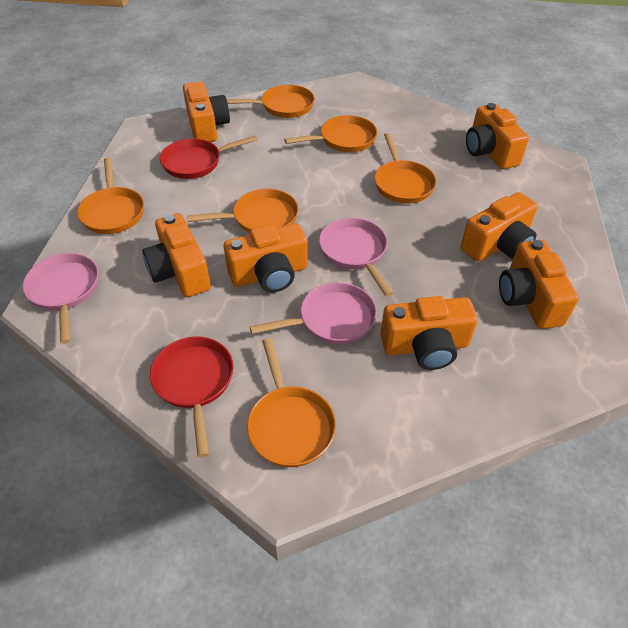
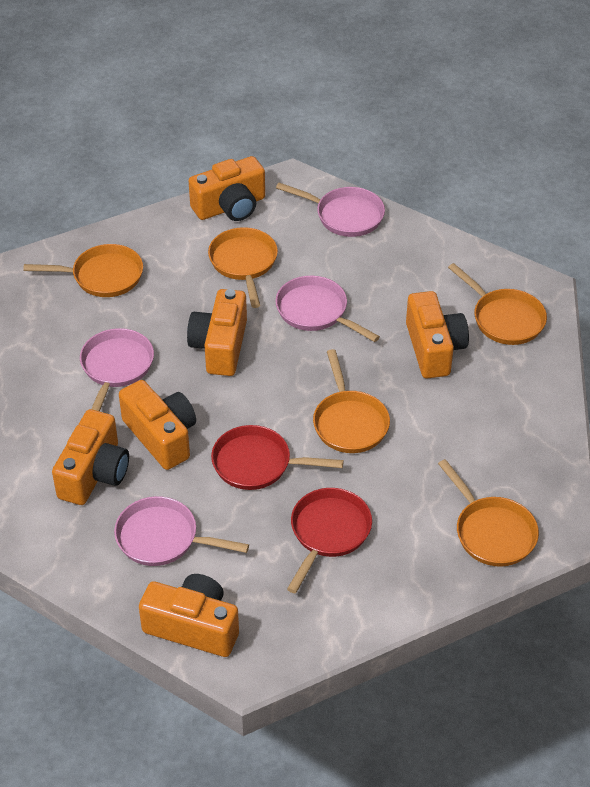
orange camera: [142,213,211,297] [183,81,230,142] [224,223,308,292] [380,296,478,370] [461,192,538,262] [466,103,529,169] [499,240,579,329] = 7 -> [52,409,129,505] [119,380,196,470] [139,574,239,657] [187,289,247,376] [189,156,265,221] [406,291,469,378] = 6
orange pan: [77,158,144,234] [187,189,299,233] [227,85,315,118] [247,338,336,467] [284,115,377,152] [375,133,437,203] = 6 -> [23,244,143,297] [208,227,278,308] [313,349,390,453] [438,459,539,567] [448,263,547,345] = 5
pink pan: [23,253,99,344] [250,282,377,344] [319,218,393,297] = 3 -> [80,328,154,411] [114,496,249,566] [275,276,380,342] [276,183,385,237] = 4

